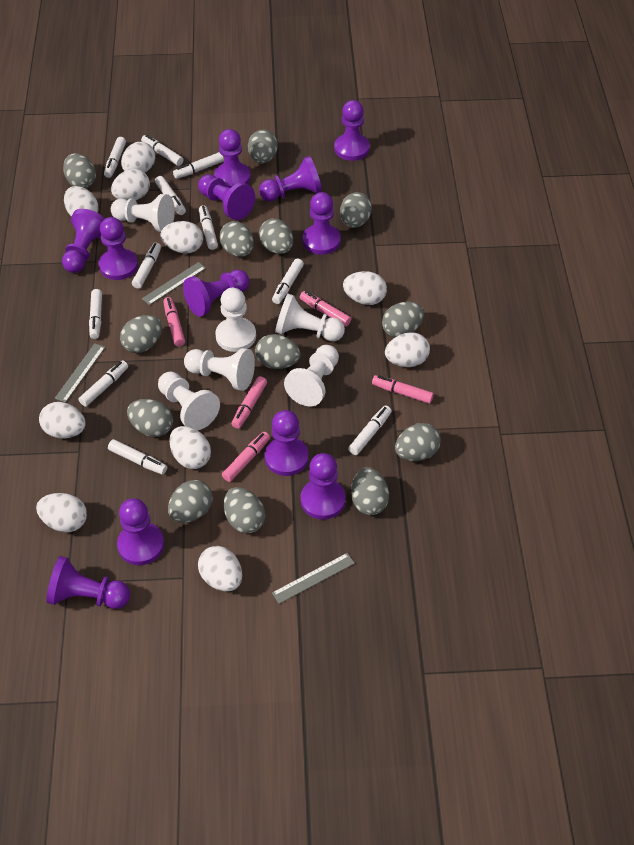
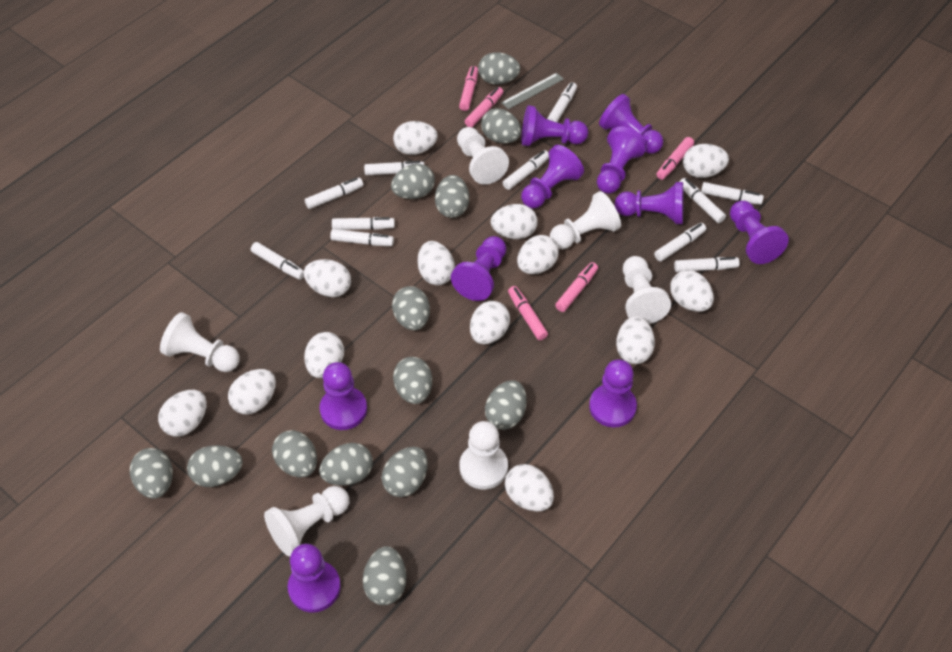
grey ruler: [55,343,105,403] [142,262,206,305] [272,553,355,604] = 3 -> [501,73,564,109] = 1
purple pawn: [46,556,130,609] [62,209,105,273] [99,217,138,280] [117,498,164,565] [183,270,250,317] [198,174,255,220] [214,129,251,188] [259,156,322,201] [265,410,309,476] [301,453,346,520] [303,192,341,255] [334,100,370,161] = 12 -> [288,544,341,613] [320,362,367,430] [451,236,506,301] [521,105,588,146] [521,145,584,208] [589,359,637,427] [597,127,647,194] [599,94,663,154] [615,182,684,224] [730,201,789,264] = 10
white egg: [36,493,87,532] [39,402,85,438] [64,186,98,217] [111,169,150,200] [121,142,155,173] [160,221,203,254] [169,426,211,469] [198,546,242,591] [343,271,387,305] [385,332,430,367] = 10 -> [158,390,207,437] [228,369,276,415] [304,259,351,297] [304,332,344,378] [393,121,438,155] [418,241,455,285] [470,301,510,344] [491,204,538,239] [505,464,554,512] [517,235,559,274] [616,316,655,364] [670,270,714,312] [683,144,729,178] = 13

